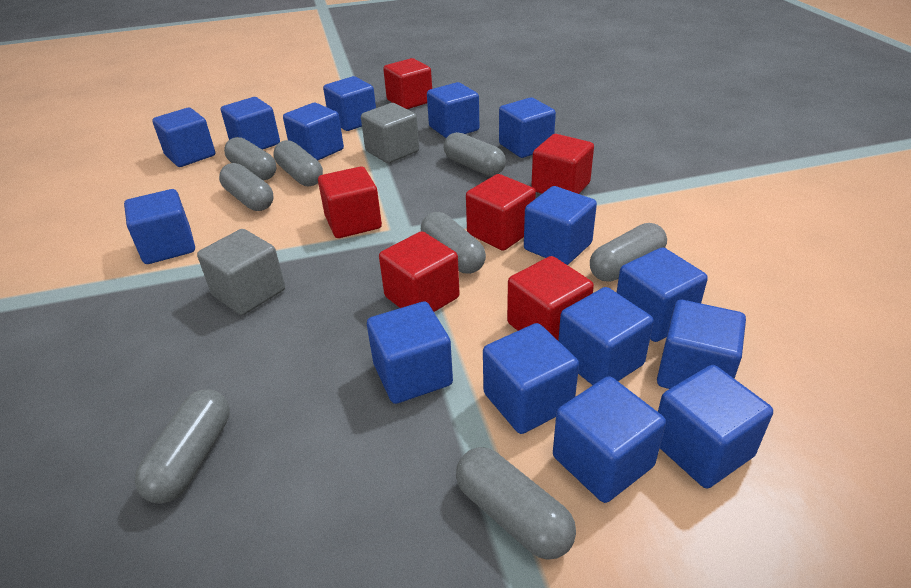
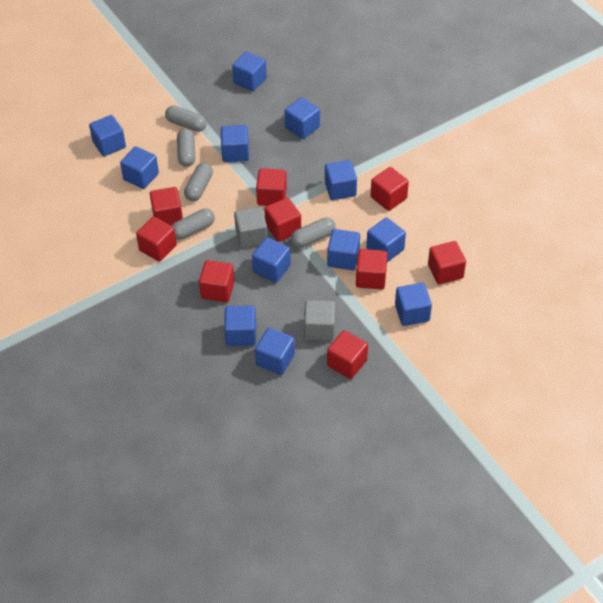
blue cube: [124,189,195,264] [152,108,215,167] [221,97,280,150] [283,103,344,160] [323,76,376,131] [367,302,453,404] [427,82,479,138] [483,323,579,434] [499,98,556,158] [524,186,597,265] [553,376,666,503] [558,287,654,385] [616,247,708,342] [657,300,746,389] [658,365,773,488] = 15 -> [89,115,126,156] [120,146,159,189] [221,125,249,162] [224,305,256,346] [232,52,267,91] [252,237,291,283] [255,328,295,375] [284,97,320,139] [325,160,357,200] [327,229,360,270] [366,217,406,262] [395,283,432,326] = 12
grey capsule: [135,389,230,504] [219,163,273,211] [224,137,276,181] [273,140,323,187] [421,212,486,274] [444,132,506,176] [456,447,576,560] [590,223,667,282] = 8 -> [165,106,207,132] [172,209,215,240] [177,128,195,167] [184,163,213,201] [291,218,336,248] = 5
red cube: [318,166,382,238] [379,232,460,312] [383,58,432,109] [466,174,536,251] [507,256,594,340] [531,134,594,194] = 6 -> [136,217,177,262] [150,187,183,226] [199,260,235,302] [256,168,287,206] [264,198,301,242] [327,330,368,379] [356,249,388,290] [371,167,409,211] [428,241,466,284] = 9

